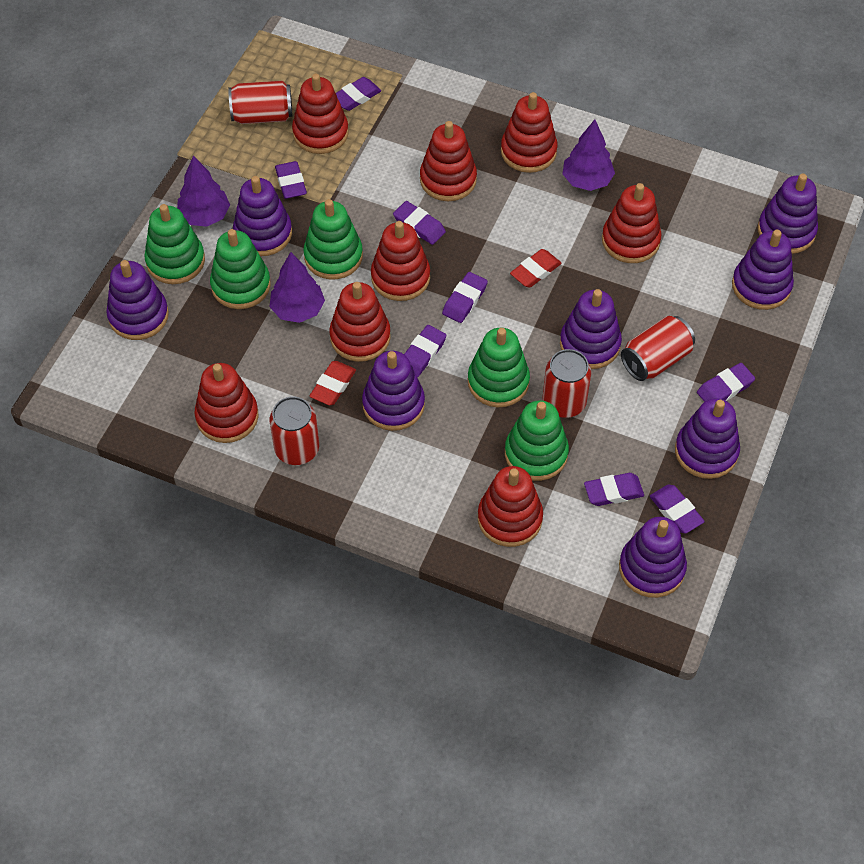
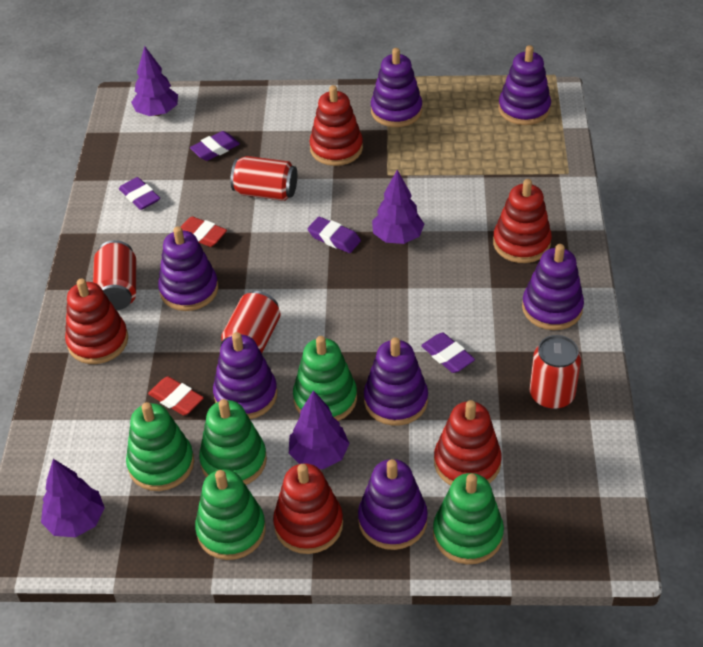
purple eraser: [275,161,307,199] [336,77,381,111] [393,201,446,245] [404,325,446,377] [442,272,488,323] [584,473,644,506] [650,485,705,534] [697,363,755,402] = 8 -> [119,177,160,210] [190,131,240,161] [308,217,361,253] [421,333,475,373] = 4
purple stacking toy: [106,260,169,340] [233,176,292,256] [362,351,425,431] [560,289,622,369] [619,517,687,598] [675,398,740,479] [732,230,794,310] [758,174,818,254] = 8 -> [158,226,218,311] [213,332,277,419] [358,459,428,550] [364,337,428,426] [371,48,422,127] [498,45,551,125] [522,244,584,330] = 7
purple tree: [177,156,230,227] [270,252,325,323] [562,120,615,191] = 3 -> [41,459,105,537] [131,46,178,116] [289,390,350,469] [372,170,424,244] = 4
red stacking toy: [195,363,259,443] [292,74,349,154] [329,282,391,362] [371,221,430,301] [420,121,477,201] [478,466,543,547] [501,92,558,173] [602,183,661,263] = 8 -> [65,278,128,364] [273,463,343,554] [309,85,363,166] [434,400,502,485] [493,179,552,263] = 5

